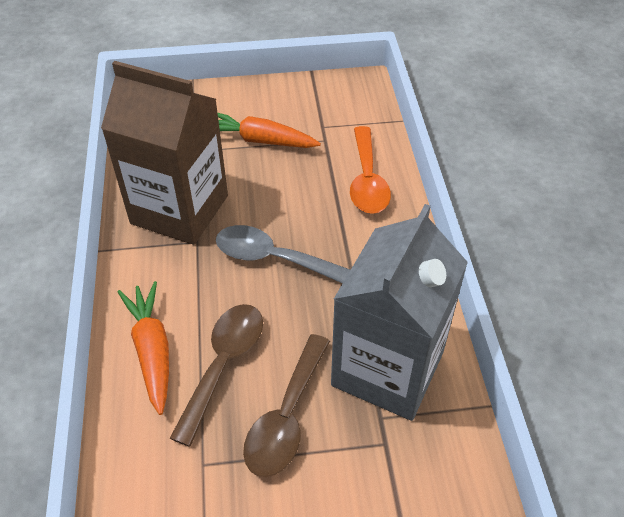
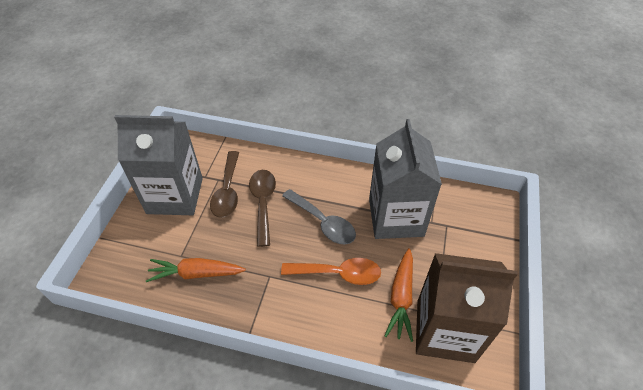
grey carton: [331,204,468,421] = 1 -> [114,115,203,215] [369,119,442,239] = 2

